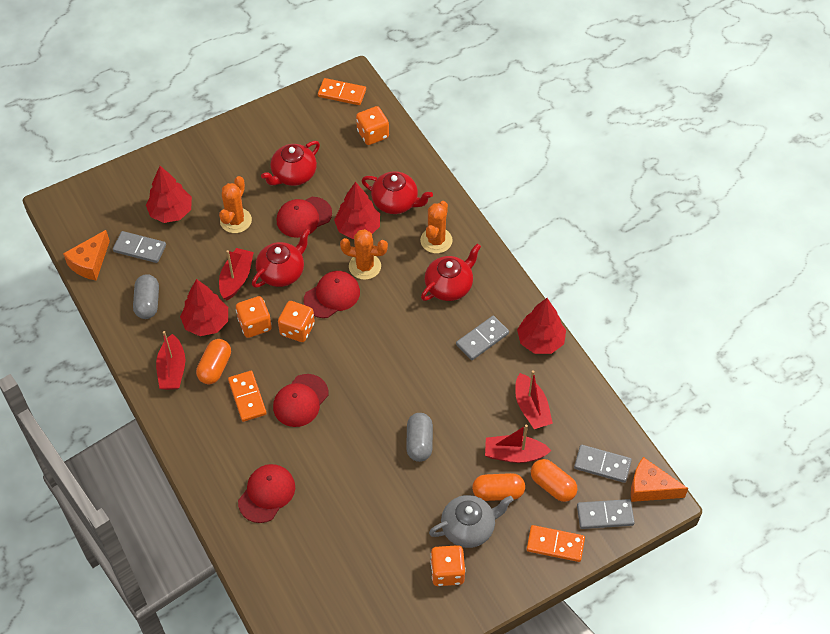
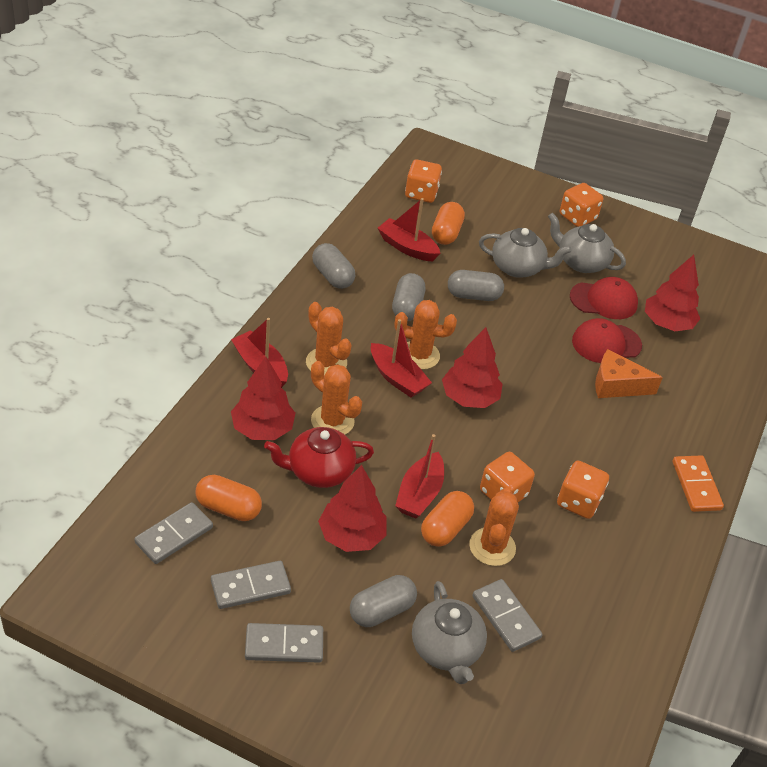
grey capsule: [133,274,159,319] [406,413,433,462] = 2 -> [312,243,355,289] [350,575,417,627] [392,273,425,321] [448,270,504,301] = 4
grey teapot: [429,495,514,548] = 1 -> [412,581,487,684] [479,228,572,278] [548,213,626,273] = 3
orange cactus: [219,176,252,233] [340,229,388,280] [420,201,453,254] = 3 -> [306,302,351,376] [311,361,362,435] [395,300,457,370] [469,488,519,566] = 4
orange cheese: [63,230,110,281] [631,457,688,502] = 2 -> [595,349,663,398] = 1
orange domino: [228,371,267,422] [318,78,366,105] [527,525,585,562] = 3 -> [673,455,724,512] = 1
red cap: [238,464,295,523] [273,374,328,427] [277,197,332,238] [304,271,360,318] = 4 -> [570,277,638,319] [572,318,642,363] = 2
red teapot: [252,228,310,288] [261,141,320,186] [361,171,433,214] [421,244,481,301] = 4 -> [264,427,374,488] = 1

